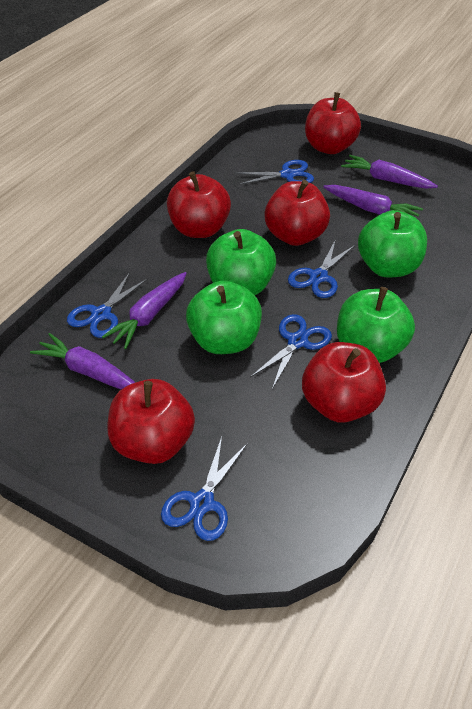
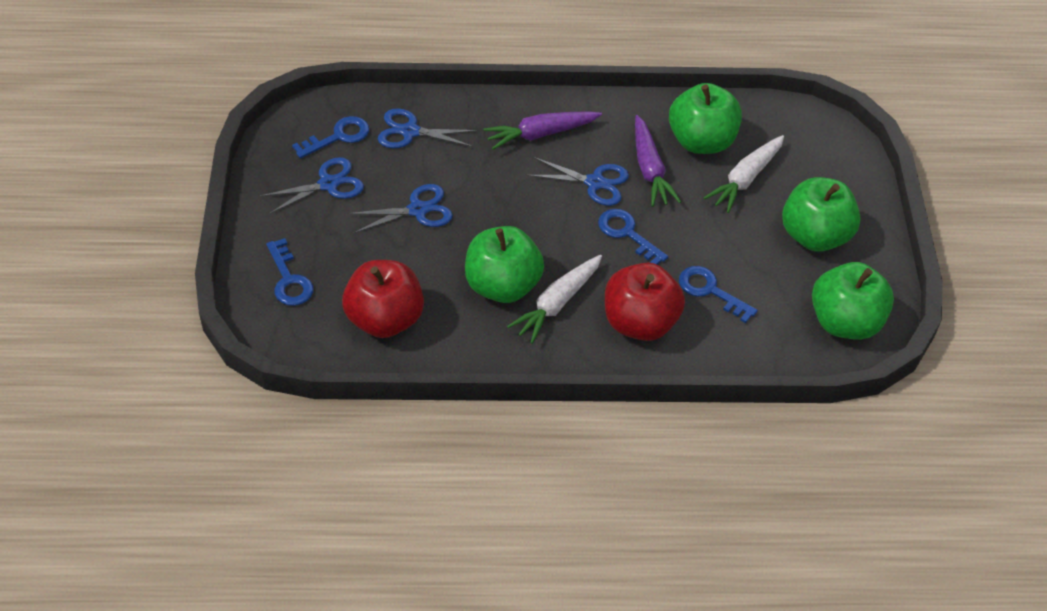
blue key: none = 0 -> [266,238,313,306] [292,116,369,158] [598,209,668,265] [679,266,758,323] = 4
blue scissors: [67,272,148,338] [161,437,248,541] [235,160,314,185] [251,314,332,389] [288,239,355,298] = 5 -> [260,157,364,214] [347,184,453,233] [378,108,478,148] [527,157,629,206] = 4
purple carrot: [30,333,135,390] [102,272,187,349] [323,185,423,216] [341,155,438,189] = 4 -> [484,111,602,150] [635,115,681,207] = 2
red apple: [107,379,195,464] [167,171,231,238] [264,180,330,246] [302,342,386,423] [305,92,361,154] = 5 -> [342,260,424,338] [605,262,685,341] = 2
white carrot: none = 0 -> [507,255,602,344] [704,135,784,213] = 2

